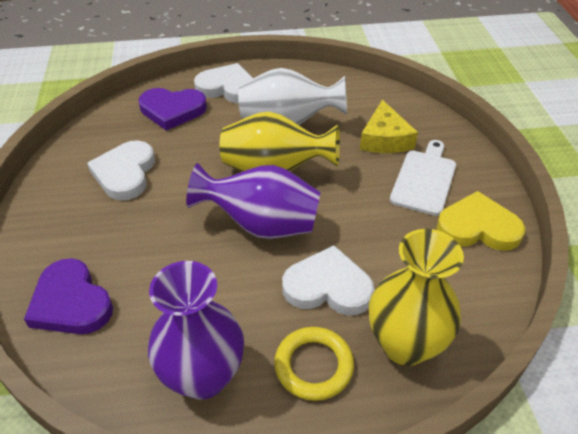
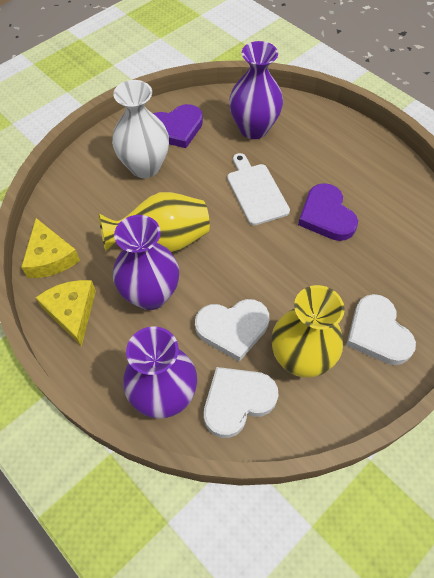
purple vase: [148,261,244,400] [186,163,321,239] = 2 -> [113,215,179,310] [123,326,197,419] [229,41,283,139] = 3
yellow cheese: [360,100,418,153] = 1 -> [21,218,80,278] [35,280,96,346] = 2
yellow heart: [436,191,525,251] = 1 -> none = 0
yellow ring: [274,327,354,401] = 1 -> none = 0

